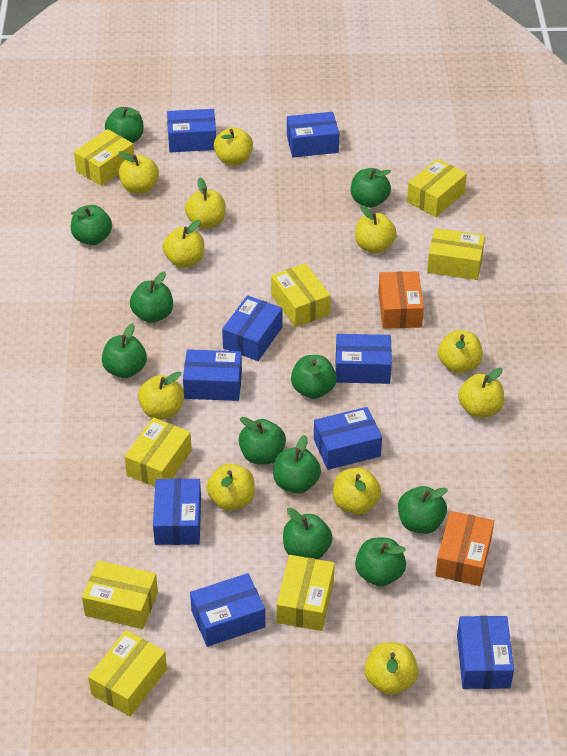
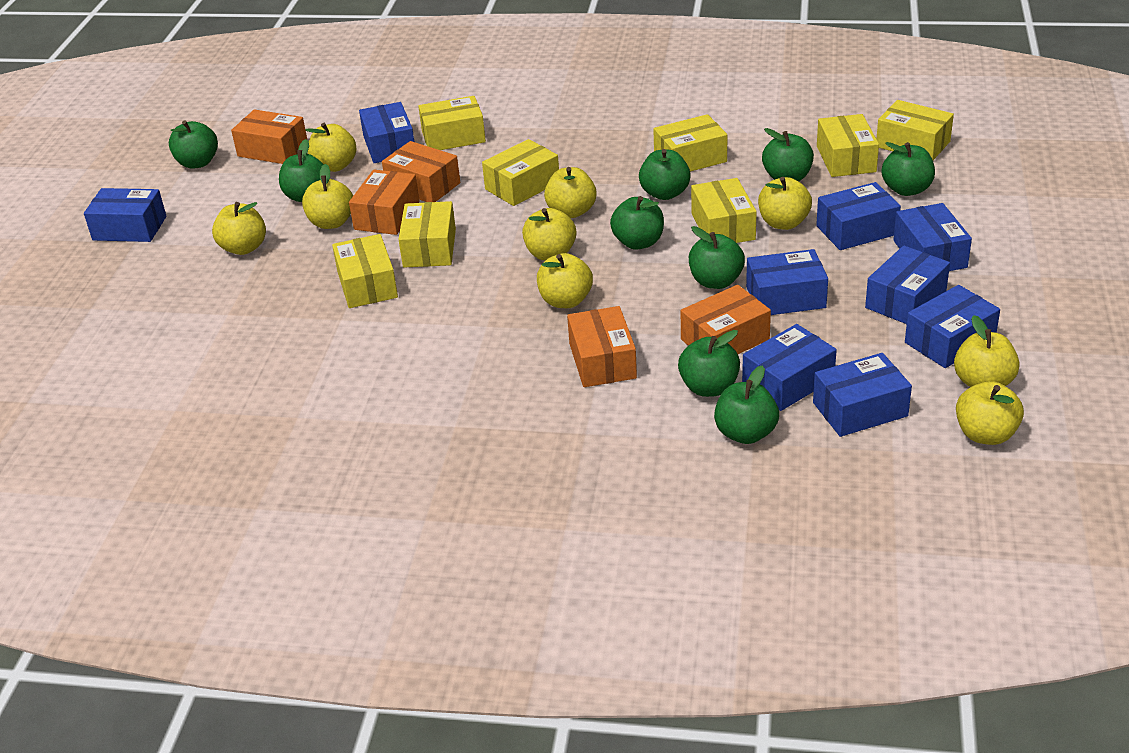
green apple: [71,205,112,245] [102,323,147,378] [105,107,144,143] [130,272,173,323] [238,417,286,464] [273,435,321,494] [283,508,333,560] [291,355,337,399] [351,168,391,208] [355,538,406,587] [398,486,448,534] = 11 -> [169,121,218,168] [279,139,324,202] [610,196,664,250] [639,149,691,200] [678,330,740,397] [689,226,745,289] [714,365,779,444] [762,128,814,181] [881,142,935,196] = 9
orange box: [378,271,424,329] [435,511,494,586] = 2 -> [231,109,307,164] [349,170,420,235] [382,141,460,202] [567,306,637,387] [681,285,771,354] = 5
yellow apple: [119,151,159,194] [138,371,184,419] [163,220,204,268] [185,178,226,229] [206,464,255,511] [214,127,253,166] [333,467,381,515] [355,205,397,254] [365,642,418,695] [438,330,483,374] [458,368,504,418] = 11 -> [212,202,266,255] [302,164,353,229] [305,123,357,172] [522,208,576,261] [537,253,593,308] [544,167,597,218] [758,177,812,230] [954,315,1020,387] [956,381,1024,445] = 9

